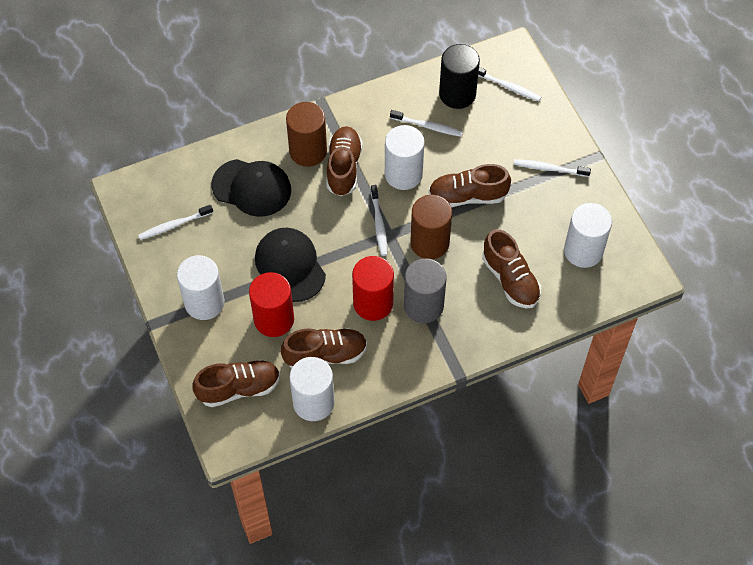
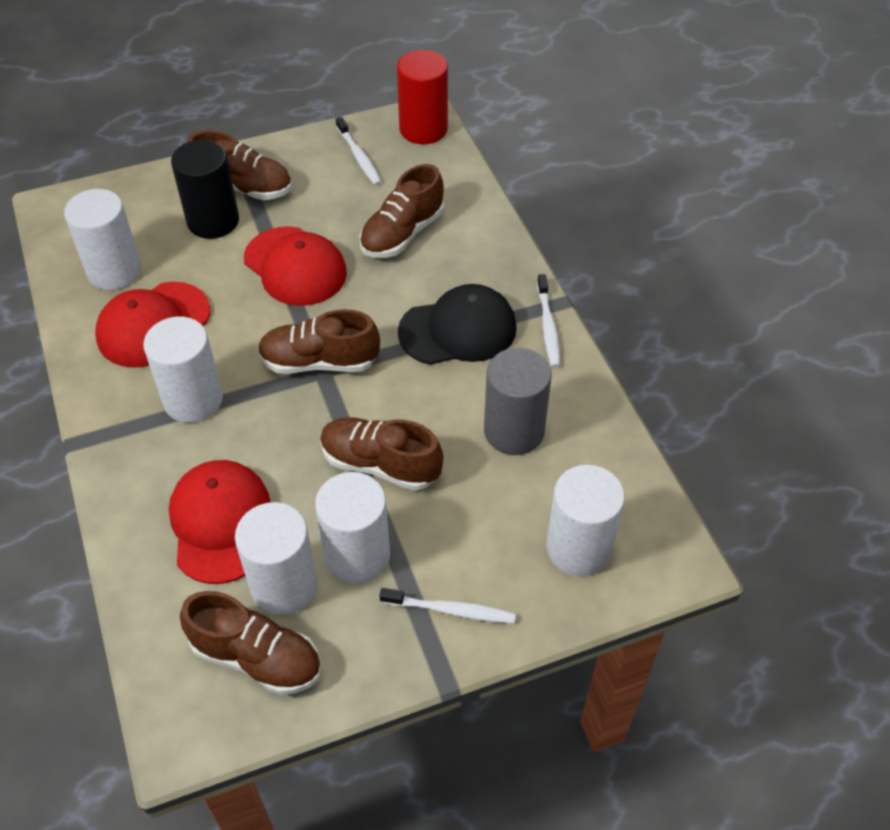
black cap: [211,159,291,217] [255,228,326,302] = 2 -> [398,284,517,365] = 1
brown cylinder: [286,102,327,167] [410,195,452,259] = 2 -> none = 0
red cap: none = 0 -> [95,282,210,368] [169,460,271,584] [244,226,347,306] = 3
red cylinder: [249,272,294,337] [352,256,394,321] = 2 -> [397,50,448,144] = 1
white cylinder: [177,255,225,320] [289,357,335,421] [385,125,425,190] [564,203,612,268] = 4 -> [64,189,142,290] [143,317,223,423] [235,502,317,615] [315,472,390,584] [546,465,625,576] = 5
white toothbrush: [138,204,213,240] [371,185,387,256] [390,110,463,137] [478,67,541,101] [514,159,591,177] = 5 -> [336,117,381,185] [379,588,516,624] [537,274,560,367] = 3

